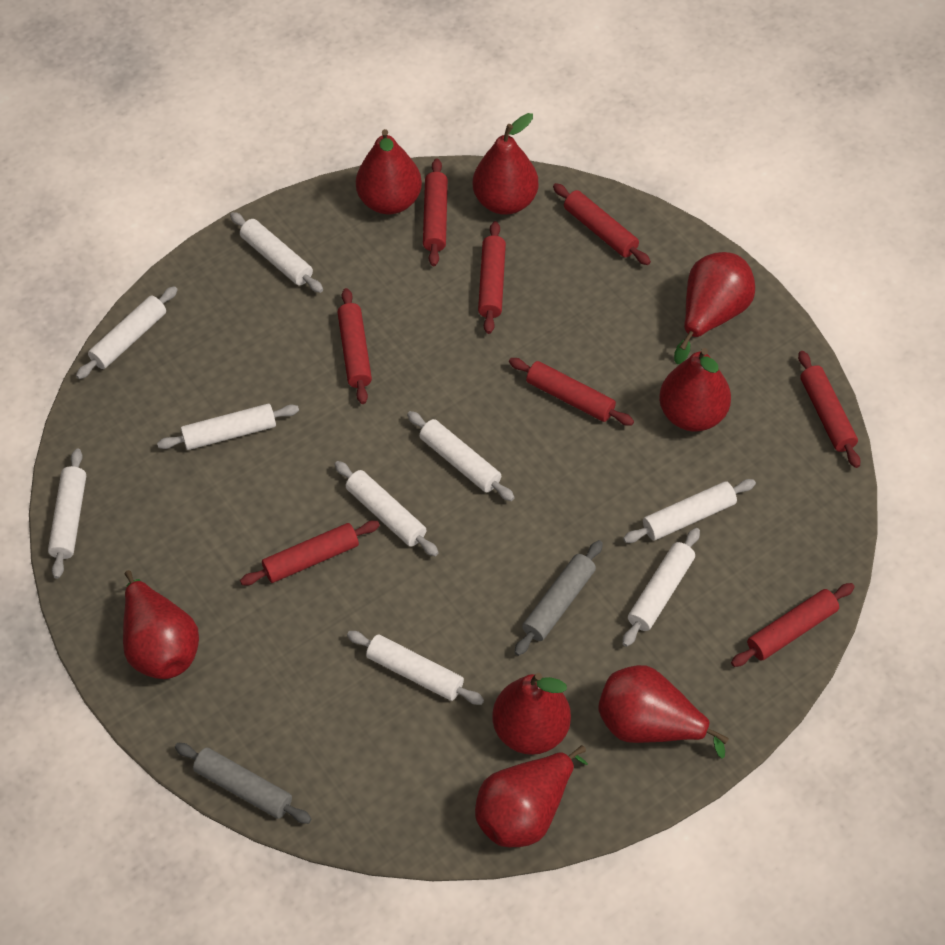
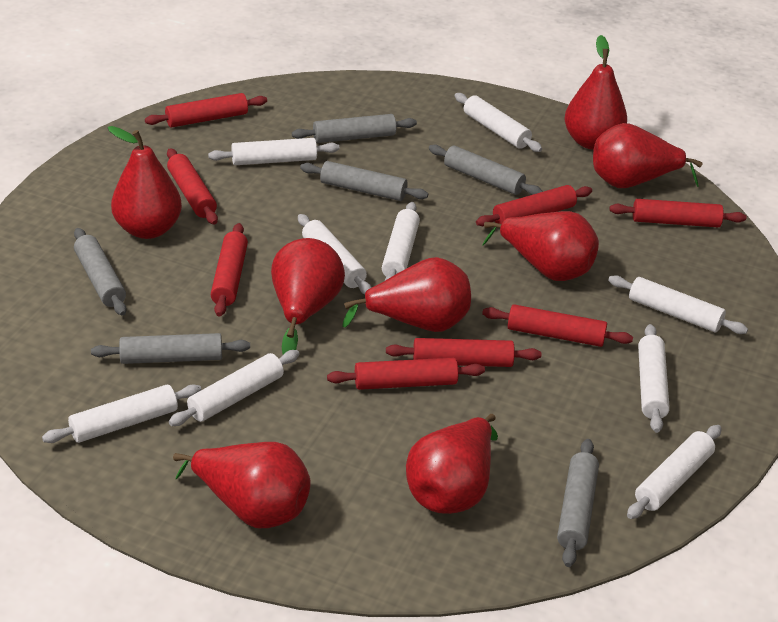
grey rolling pin: [175,743,311,824] [514,540,603,656] = 2 -> [74,228,127,316] [91,333,250,364] [292,114,417,143] [300,161,428,201] [429,144,543,195] [557,439,599,567] = 6

